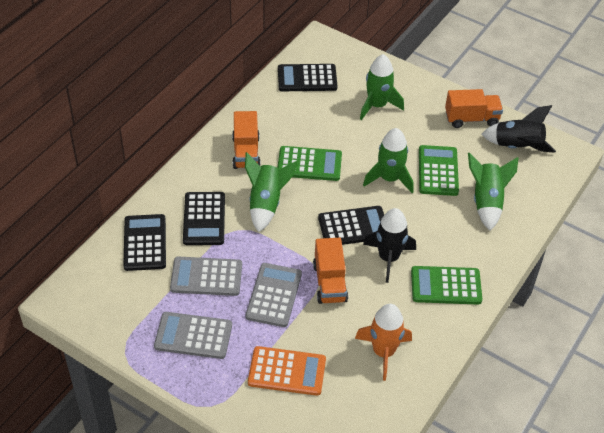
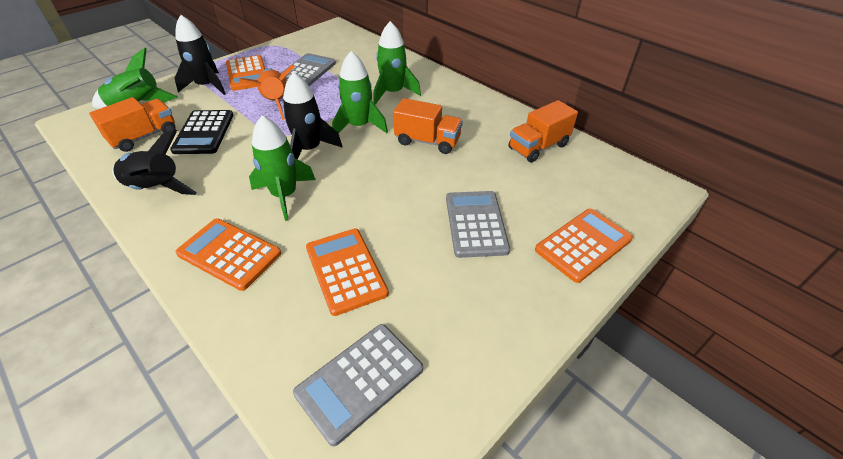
black calculator: [123,214,166,271] [183,192,225,245] [278,64,337,91] [318,206,384,245] = 4 -> [170,110,233,154] = 1
black rocket: [363,208,416,283] [481,105,556,153] = 2 -> [112,129,197,195] [174,15,226,95] [282,72,343,160] = 3
green calculator: [277,146,342,181] [411,266,482,305] [419,145,459,196] = 3 -> none = 0
orange calculator: [248,346,326,396] = 1 -> [175,219,281,291] [226,55,265,91] [306,229,389,316] [535,209,633,283] = 4

